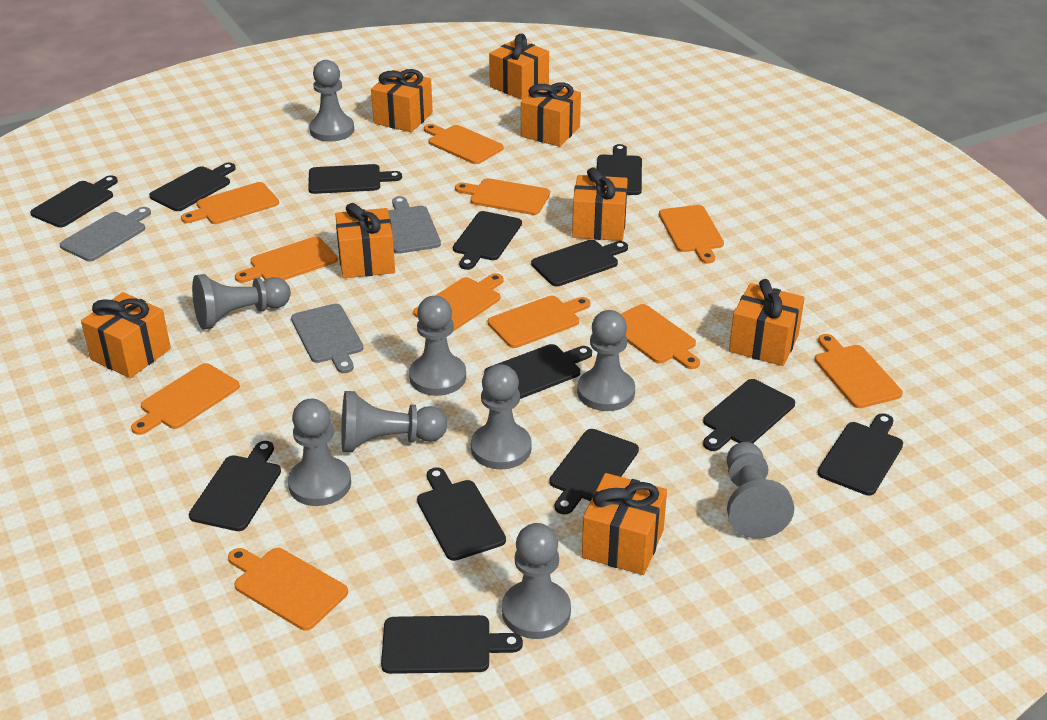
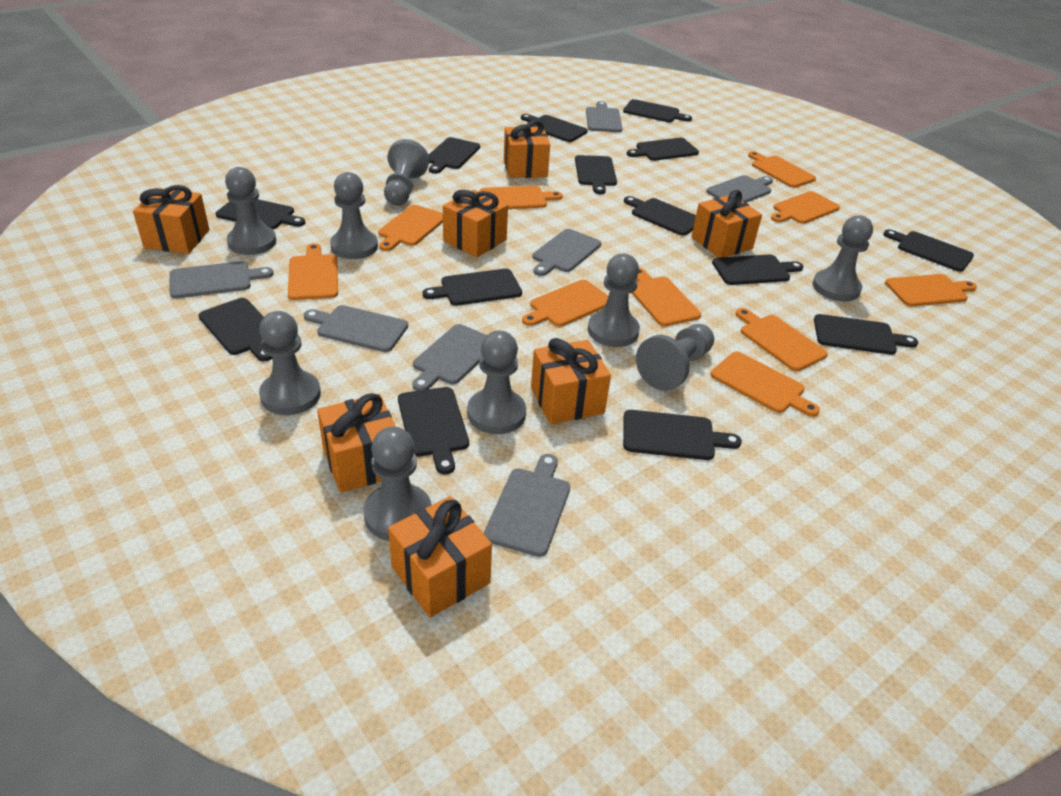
black cutting board: [30,175,118,227] [149,163,236,211] [189,441,281,531] [308,164,402,194] [381,615,523,674] [417,467,506,561] [453,211,522,270] [484,344,592,399] [531,240,628,286] [549,429,639,514] [597,144,642,195] [703,379,795,451] [817,413,903,496] = 13 -> [198,298,272,361] [216,199,305,229] [398,387,469,474] [423,269,522,306] [429,137,480,174] [521,114,588,142] [575,155,617,194] [623,99,692,122] [623,410,742,460] [624,196,696,236] [627,138,699,161] [712,255,804,285] [814,314,918,355] [883,229,974,272] = 14
grey cutting board: [60,207,151,261] [291,303,363,373] [388,196,441,254] = 3 -> [170,261,274,299] [304,305,408,352] [412,324,487,391] [484,454,570,557] [532,229,601,276] [586,101,623,132] [706,175,773,203] = 7
orange cutting board: [131,363,240,435] [181,182,279,224] [228,548,348,631] [235,237,338,283] [413,273,504,332] [424,124,504,164] [455,178,550,215] [488,296,590,348] [621,304,700,369] [659,205,724,263] [815,334,903,408] = 11 -> [288,243,338,300] [378,205,443,251] [480,186,563,209] [522,280,608,327] [632,268,701,326] [711,352,820,417] [736,308,828,371] [748,151,816,188] [771,191,840,224] [885,274,977,307] = 10
orange gift: [81,292,171,378] [335,203,395,278] [371,69,433,132] [489,33,549,100] [521,82,581,147] [572,168,628,241] [582,473,667,575] [729,279,805,366] = 8 -> [133,185,209,254] [317,393,396,493] [388,496,492,618] [443,190,508,258] [504,120,550,178] [531,338,611,424] [691,190,762,258] = 7

